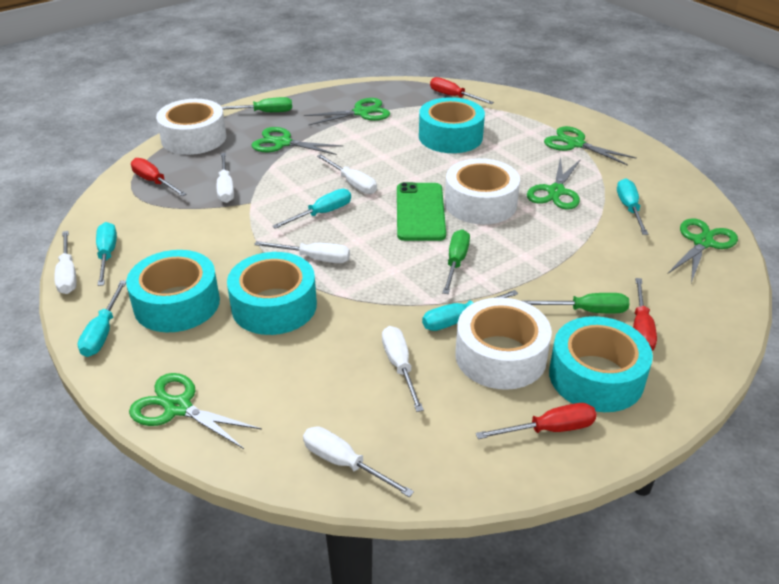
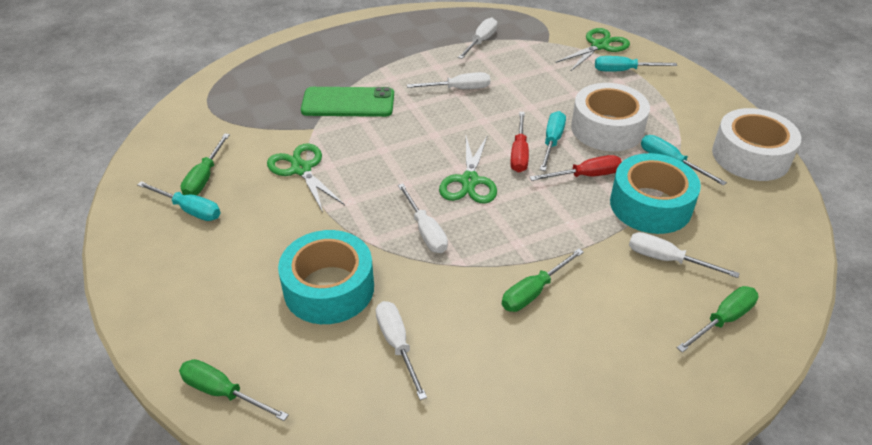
green scissors: [129,373,262,449] [252,127,343,155] [304,98,390,125] [527,157,581,210] [544,126,637,166] [668,218,738,283] = 6 -> [267,143,345,212] [439,135,497,204] [555,28,630,72] = 3
green screwdriver: [222,97,292,112] [442,229,470,294] [522,293,629,313] = 3 -> [179,359,289,421] [181,133,230,195] [502,249,584,312] [677,286,759,353] = 4
red screwdriver: [131,158,187,197] [430,77,494,104] [476,403,597,439] [633,278,657,351] = 4 -> [510,112,529,173] [530,155,622,181] = 2
turquoise screwdriver: [77,281,126,357] [96,222,117,286] [272,189,351,229] [422,290,518,331] [617,178,648,235] = 5 -> [137,181,220,221] [540,111,566,171] [595,56,677,72] [641,135,727,186] = 4
turquoise tape: [126,250,220,332] [227,252,317,335] [419,97,485,153] [549,316,653,412] = 4 -> [278,230,374,324] [610,153,701,234] = 2
white screwdriver: [54,231,77,294] [217,153,234,203] [254,241,350,263] [303,426,414,497] [317,154,377,194] [382,326,424,412] = 6 -> [376,301,427,400] [398,184,448,253] [407,72,490,89] [458,18,497,59] [629,232,740,278] = 5
white tape: [156,99,226,155] [445,158,520,225] [455,297,552,390] = 3 -> [571,83,650,151] [712,108,801,181] = 2

